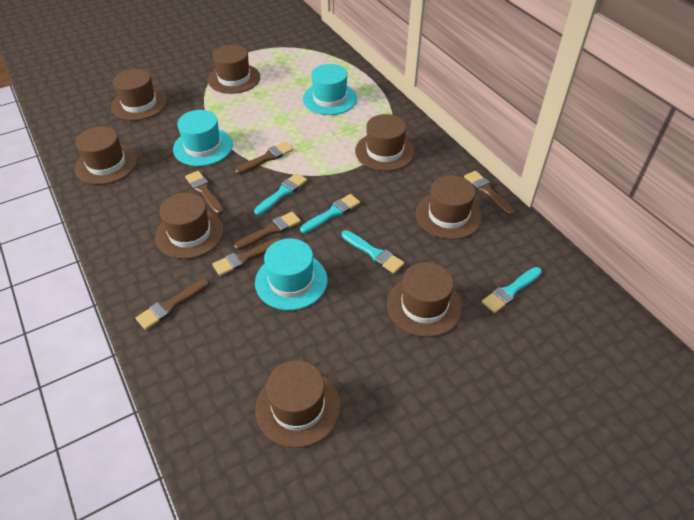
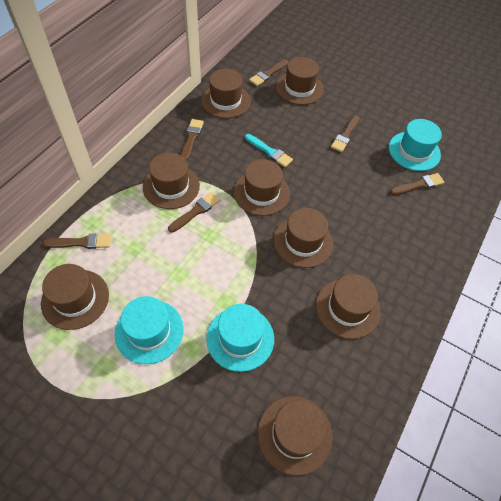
turquoise brush: [254,173,307,215] [300,194,360,233] [342,230,404,274] [482,267,542,313] = 4 -> [245,134,293,167] = 1

